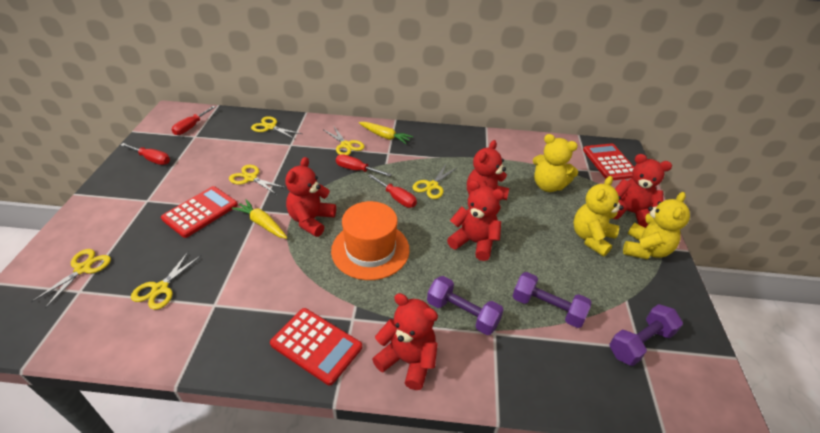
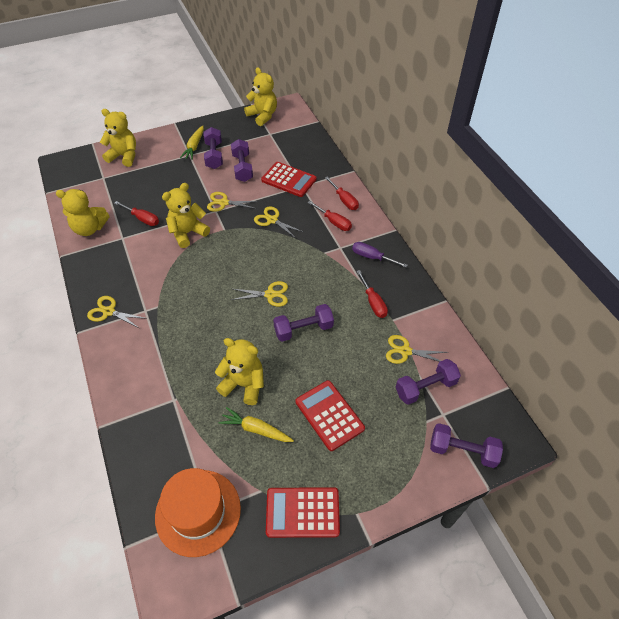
purple dumbbell: [427,276,504,335] [513,272,592,328] [609,304,683,366] = 3 -> [203,127,223,169] [231,139,253,182] [273,304,334,342] [396,359,461,405] [430,423,503,468] = 5
purple screwdriver: none = 0 -> [352,242,407,268] = 1
red teddy bear: [285,157,336,237] [372,293,438,390] [447,180,504,261] [467,140,509,214] [613,154,672,228] = 5 -> none = 0
yellow scissors: [31,249,111,309] [131,251,201,310] [229,165,286,195] [251,116,302,139] [324,125,365,155] [413,164,458,199] = 6 -> [87,296,147,328] [207,192,258,212] [231,281,288,307] [254,206,303,238] [386,335,448,364] = 5
yellow teddy bear: [533,134,578,192] [573,176,624,256] [623,192,690,259] = 3 -> [55,189,109,236] [100,109,136,167] [162,183,210,248] [215,338,264,405] [244,67,277,126] = 5

